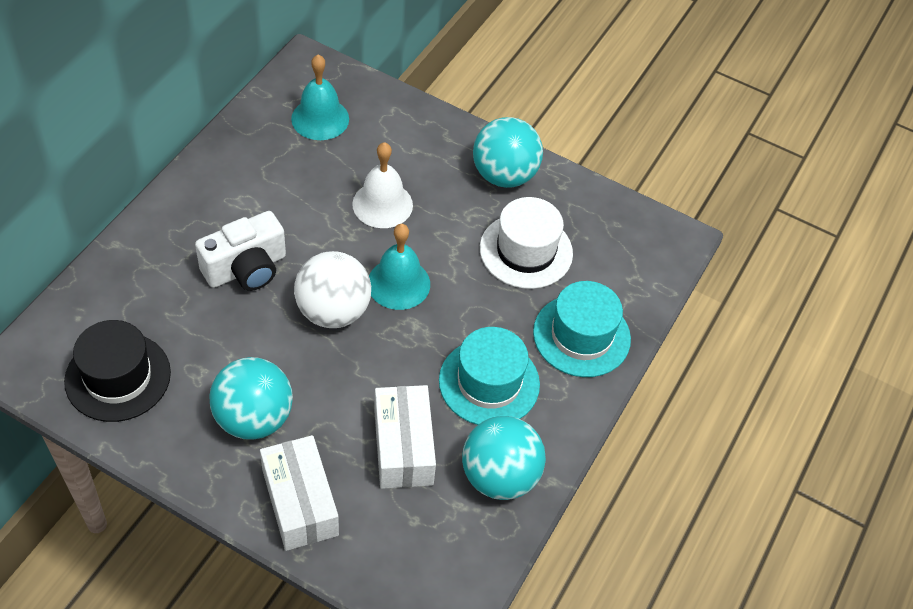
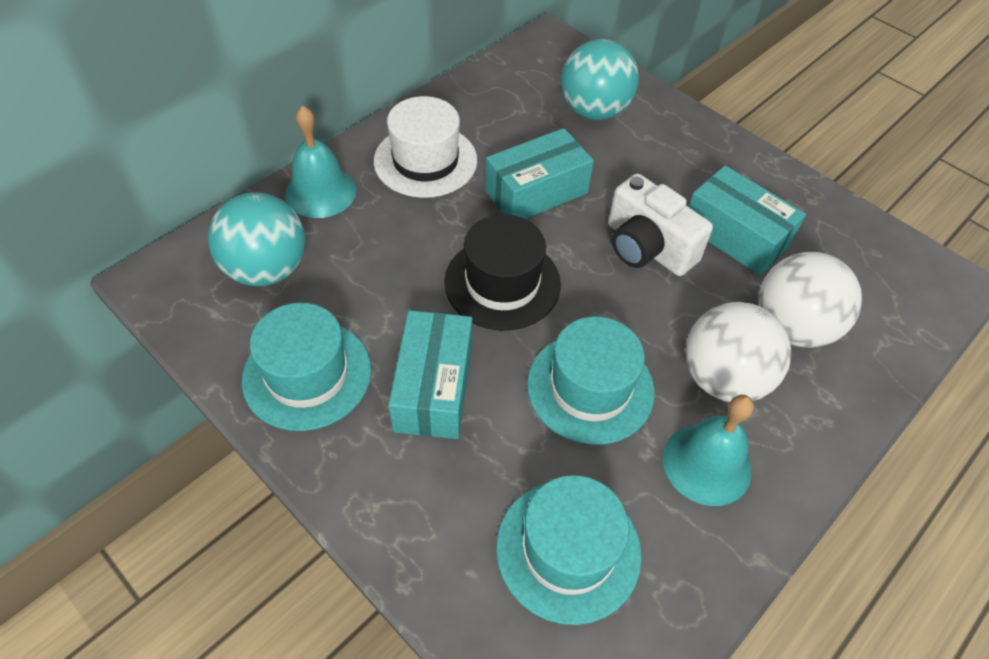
turquoise ball: [209,357,293,440] [462,416,546,500] [473,117,543,188] = 3 -> [208,192,305,286] [561,39,639,120] = 2
turquoise box: none = 0 -> [389,310,472,439] [485,128,594,219] [689,165,806,275] = 3
turquoise hat: [439,327,540,425] [533,281,631,377] = 2 -> [242,303,372,431] [496,475,642,625] [527,317,655,445] = 3
white ball: [294,251,371,328] = 1 -> [685,302,791,402] [758,252,862,348] = 2
white bell: [352,142,413,228] = 1 -> none = 0
white box: [260,435,339,551] [374,385,436,489] = 2 -> none = 0

